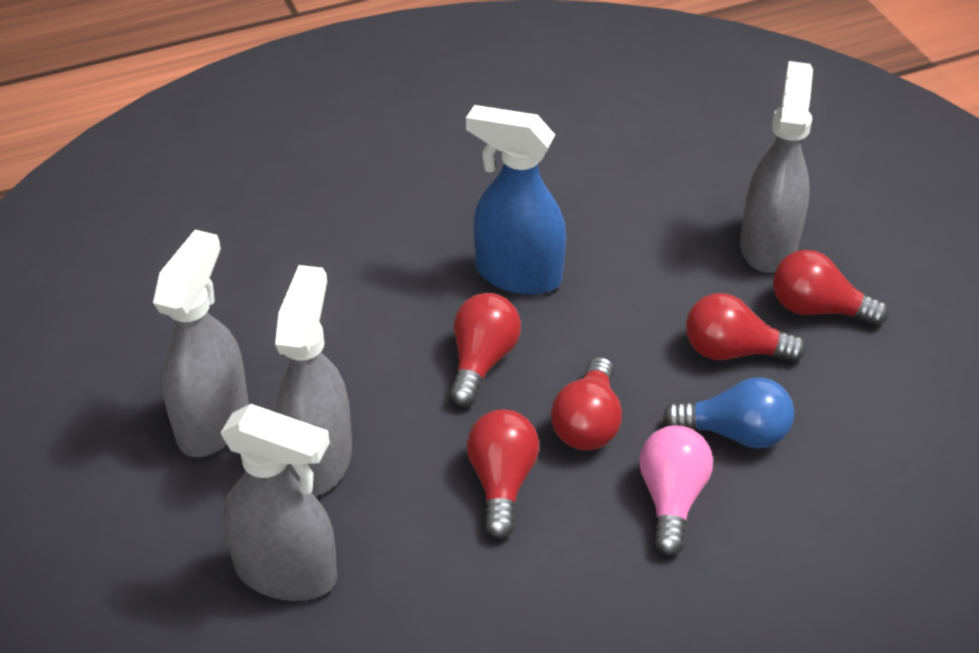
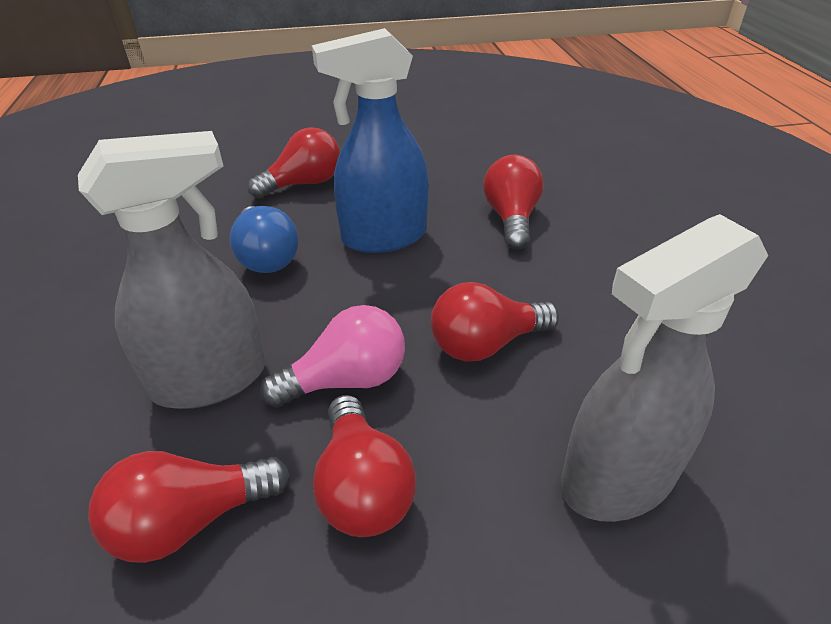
grey spray bottle: [153,230,249,457] [221,404,337,601] [275,265,352,496] [740,61,813,273] = 4 -> [78,131,265,409] [560,214,768,522] = 2

